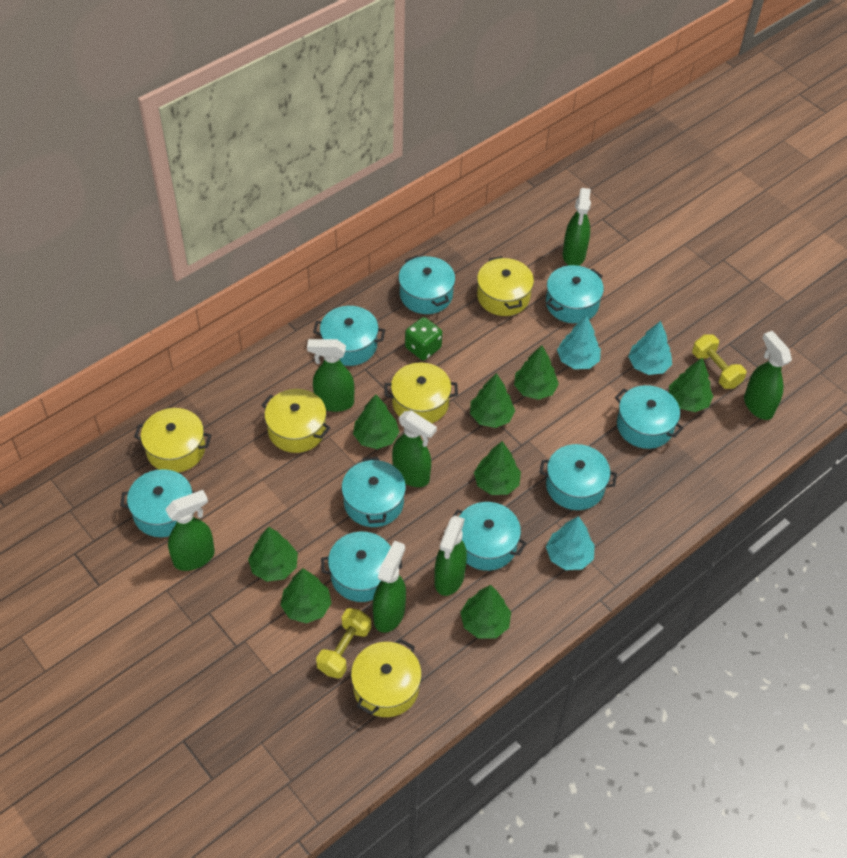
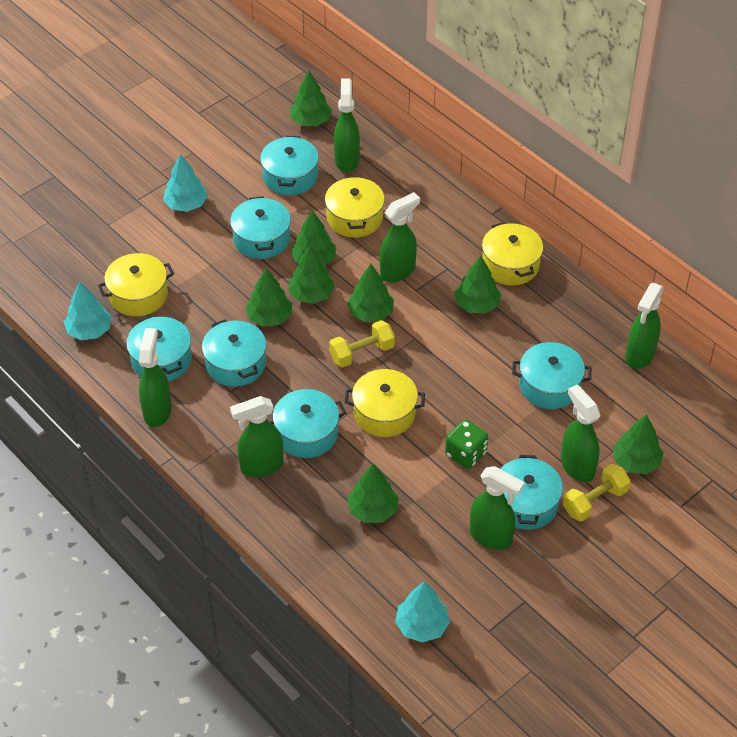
turquoise pot: [120,469,195,537] [313,306,385,366] [321,532,402,602] [342,457,406,527] [399,255,455,314] [452,502,527,571] [539,444,617,510] [546,265,604,323] [615,385,683,449] = 9 -> [126,315,192,381] [202,319,266,387] [230,196,291,259] [260,136,319,195] [270,389,346,458] [500,455,563,530] [512,342,591,409] = 7
yellow pot: [134,408,212,473] [261,389,330,453] [351,639,422,717] [384,362,458,423] [477,256,534,316] = 5 -> [98,253,174,317] [325,176,385,238] [345,369,425,437] [482,222,543,286] = 4

